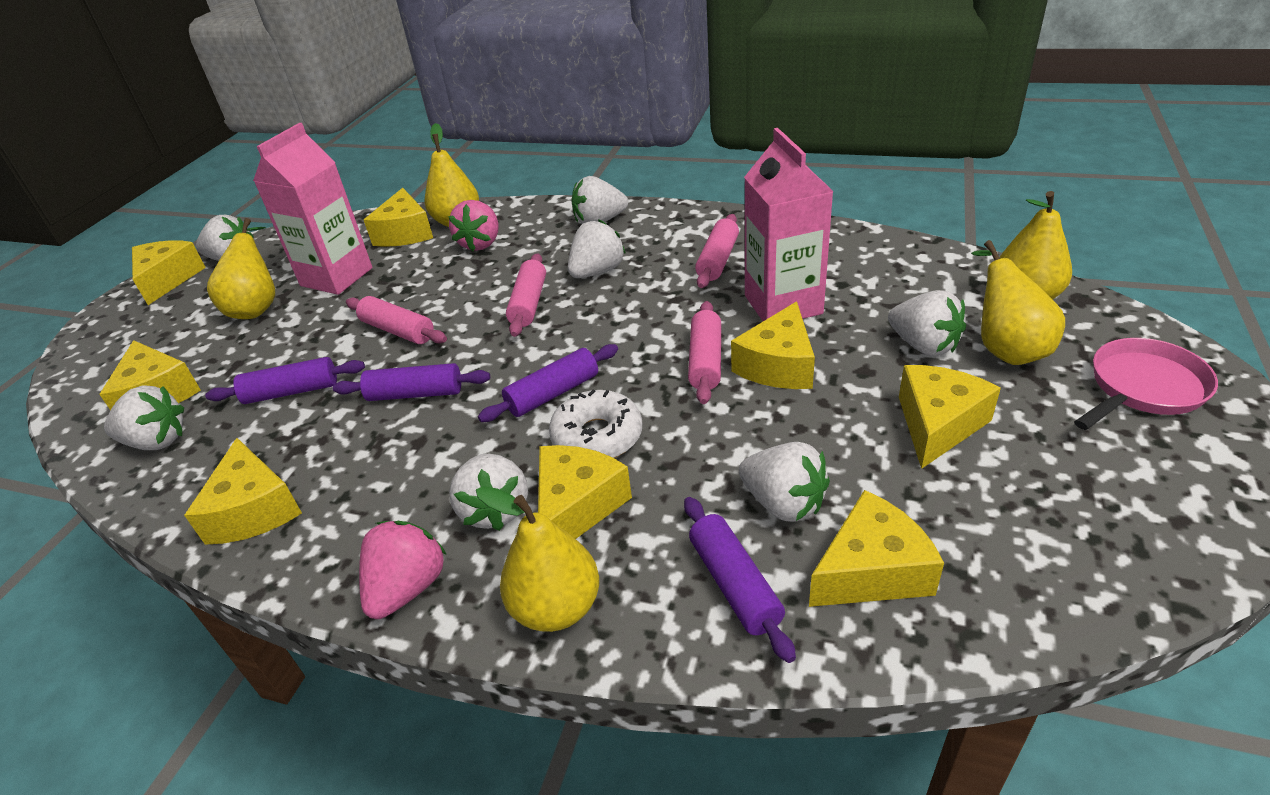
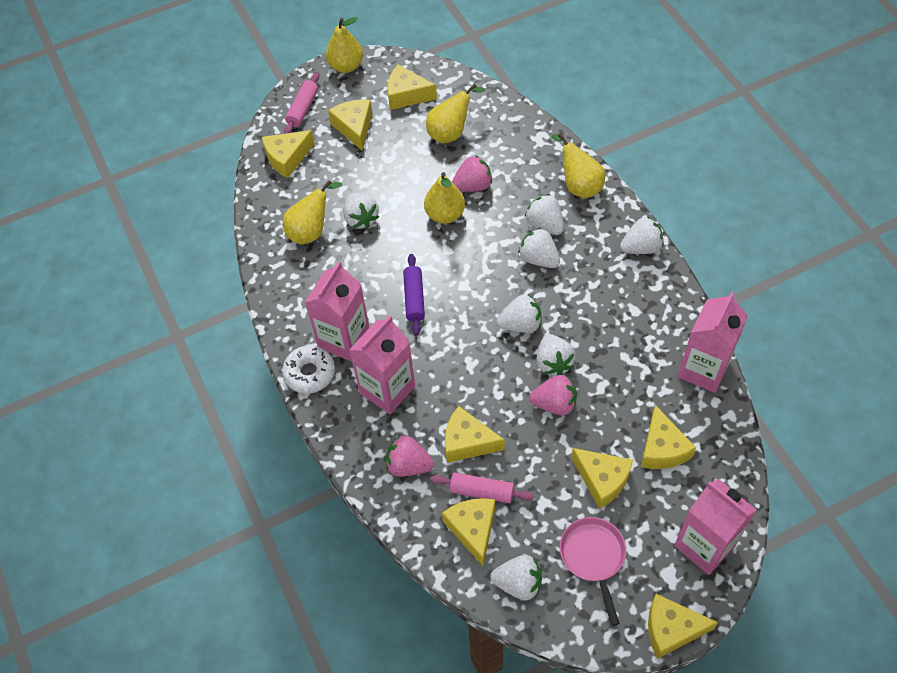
pink carton: [253,123,373,295] [744,128,834,321] = 2 -> [305,261,370,362] [349,315,415,414] [674,479,757,575] [677,292,748,393] = 4
pink rolling pin: [346,296,447,344] [506,253,546,337] [688,301,721,404] [695,214,739,288] = 4 -> [284,72,319,134] [430,472,534,503] = 2
pink strawberry: [359,521,447,619] [448,200,498,251] = 2 -> [386,435,434,477] [452,155,492,192] [529,375,577,415] = 3
purple rolling pin: [205,357,365,404] [333,363,490,401] [478,344,618,422] [684,497,796,663] = 4 -> [403,254,425,335] = 1

